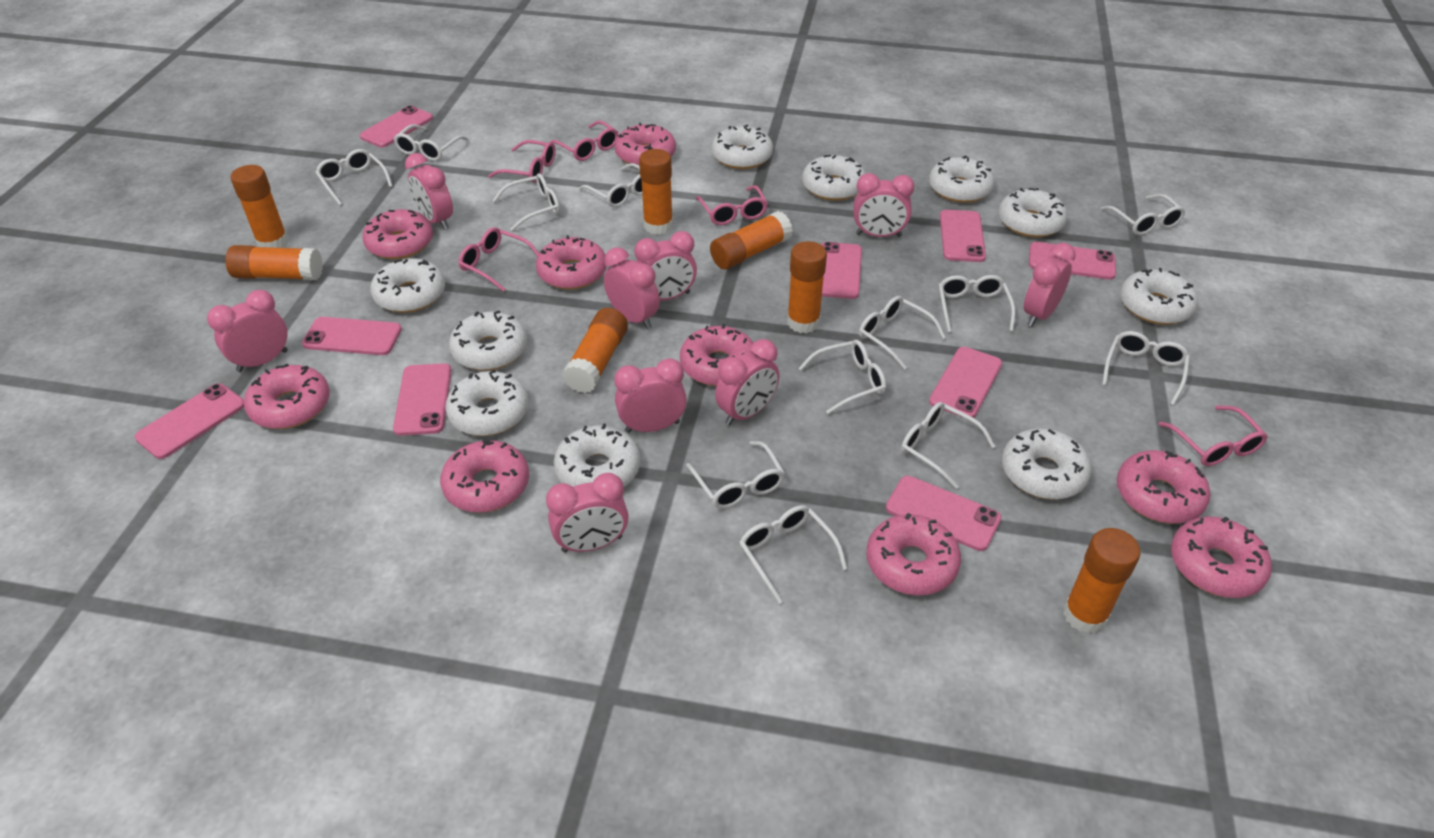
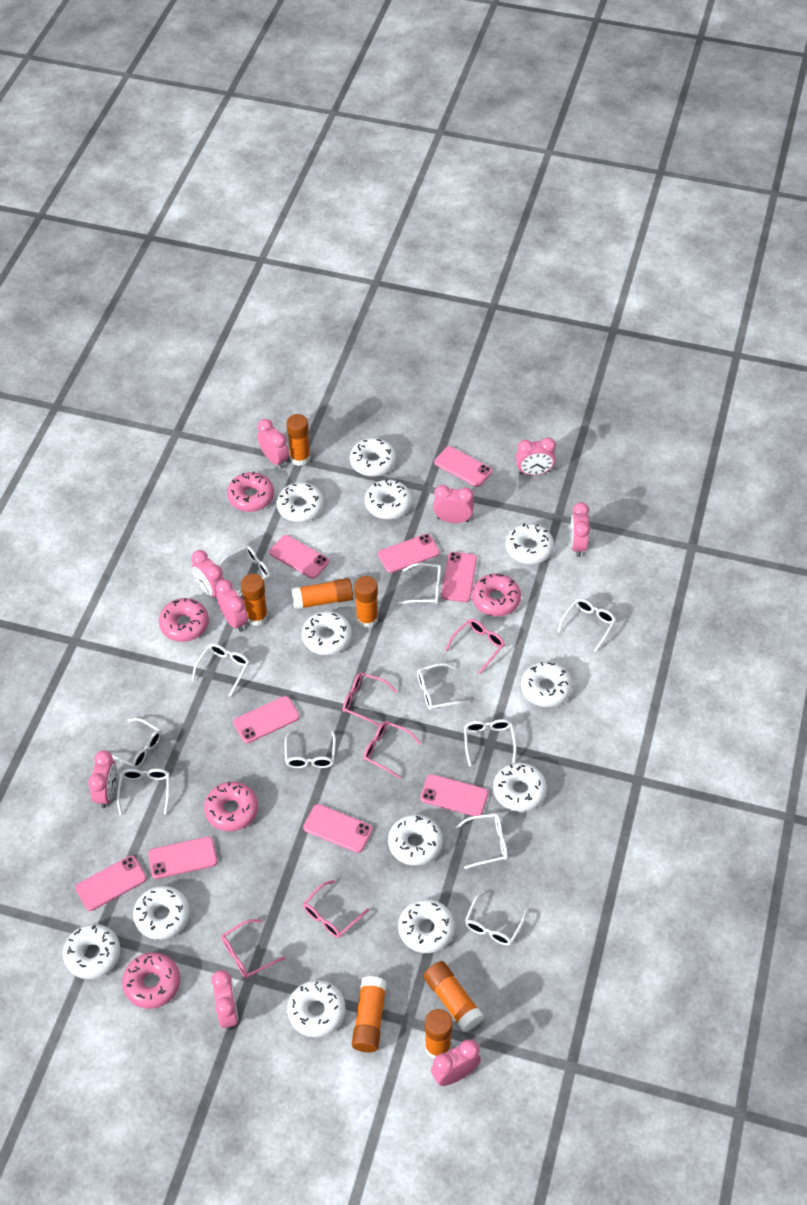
pink donut: [244,364,330,429] [362,209,433,259] [440,440,529,513] [536,235,607,290] [614,123,676,165] [680,324,753,386] [866,513,961,596] [1117,450,1210,524] [1171,516,1272,598] = 9 -> [122,953,180,1009] [159,598,209,642] [204,781,258,832] [227,471,274,512] [472,573,521,616] = 5
white donut: [370,258,445,313] [446,370,529,436] [449,310,527,371] [554,424,640,487] [712,125,773,169] [802,155,866,201] [929,156,995,203] [998,188,1068,238] [1002,429,1092,500] [1120,268,1198,325] = 10 -> [63,924,120,979] [133,886,190,940] [276,482,324,522] [287,980,345,1037] [302,611,352,655] [350,438,396,476] [365,479,412,520] [388,815,442,866] [398,899,455,953] [493,763,547,812] [506,523,554,565] [521,661,572,707] = 12
white glasses: [315,149,392,205] [394,124,468,161] [492,173,560,231] [579,163,642,207] [686,441,785,509] [739,505,847,604] [798,340,886,414] [859,296,946,370] [901,402,996,489] [939,275,1015,332] [1100,194,1185,235] [1102,331,1190,405] = 12 -> [111,718,161,769] [117,769,170,815] [192,644,249,697] [219,546,270,597] [285,731,336,768] [399,563,441,604] [417,663,469,710] [456,814,508,869] [464,719,516,766] [465,891,527,945] [557,599,616,652] = 11

